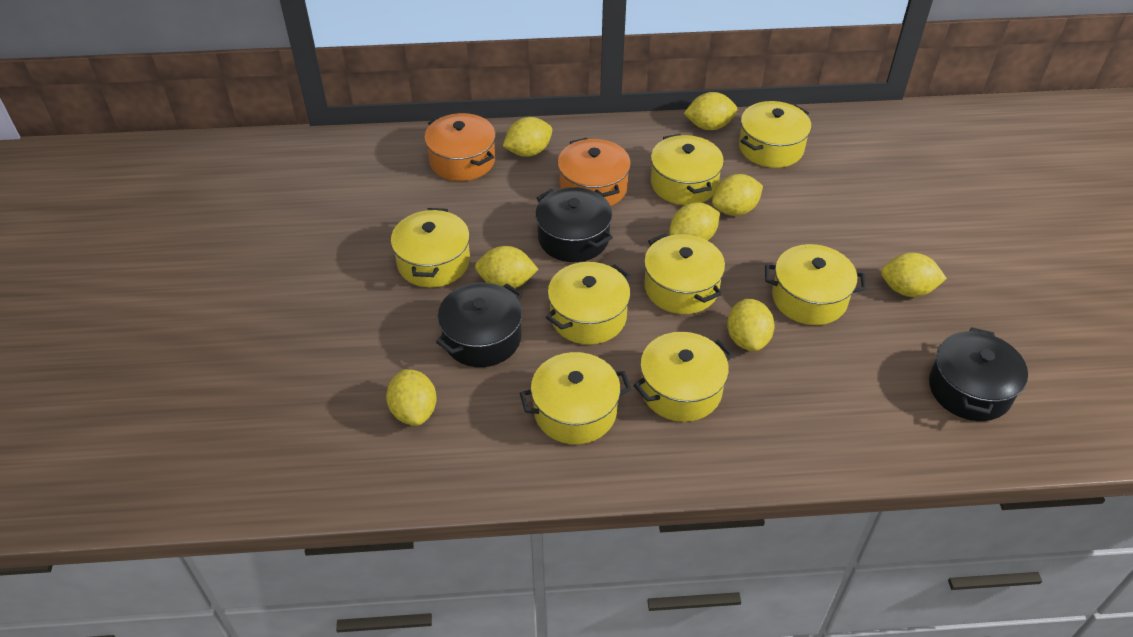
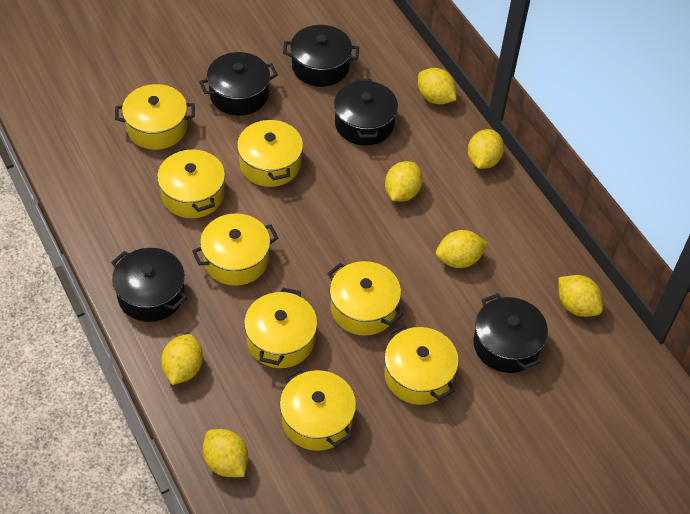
black pot: [436,283,523,367] [535,187,613,262] [929,327,1028,421] = 3 -> [111,248,187,322] [199,52,278,116] [283,25,359,87] [334,79,398,146] [474,293,548,373] = 5
orange pot: [424,113,496,181] [558,138,631,206] = 2 -> none = 0
yellow lemon: [386,369,436,426] [475,246,539,289] [503,117,552,157] [669,202,720,241] [684,92,738,130] [712,174,763,216] [727,299,775,351] [881,253,947,297] = 8 -> [161,334,203,385] [203,429,248,477] [385,161,423,202] [418,68,456,104] [436,230,488,268] [468,129,504,169] [558,275,603,317] = 7

